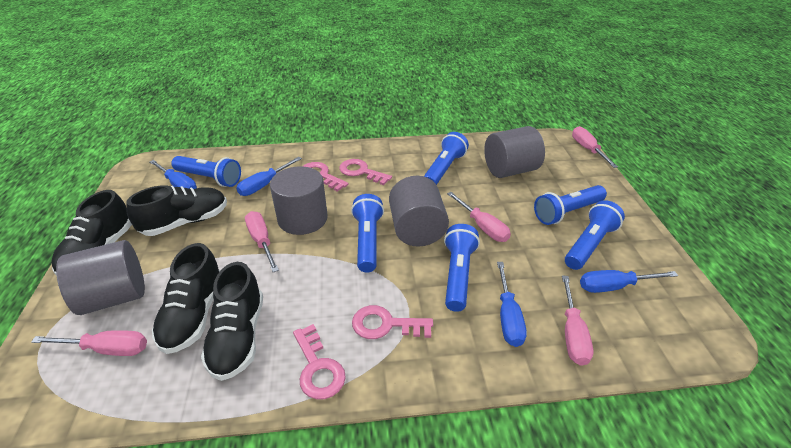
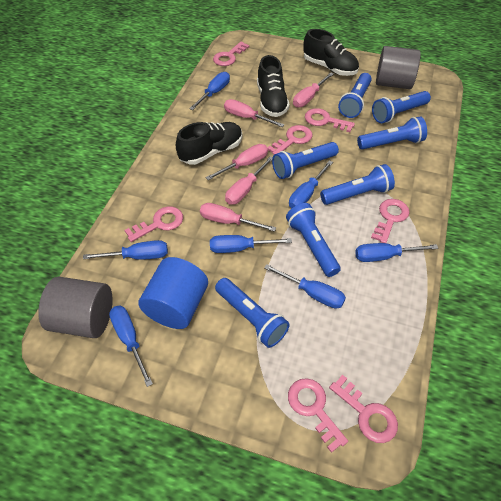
black shoe: [51,190,132,276] [126,185,227,236] [152,243,220,354] [201,262,263,381] = 4 -> [176,122,242,165] [257,55,290,117] [303,29,359,76] = 3
blue cylinder: none = 0 -> [138,257,208,329] = 1
blue flashlight: [171,156,241,187] [351,194,384,273] [424,132,469,185] [444,224,480,312] [534,185,607,225] [565,200,625,270] = 6 -> [215,278,290,348] [272,142,339,179] [286,203,341,277] [320,164,395,205] [338,73,372,118] [357,116,427,150] [372,91,431,123] = 7
blue screwdriver: [150,160,197,189] [236,157,302,196] [497,262,527,347] [580,270,678,293] = 4 -> [83,240,168,260] [109,306,153,387] [189,72,230,110] [210,235,292,253] [264,264,346,309] [289,160,333,209] [355,243,438,262] = 7
grey cylinder: [56,240,145,315] [270,166,328,235] [389,176,449,247] [484,126,545,178] = 4 -> [38,277,113,338] [376,46,421,89] = 2
pink key: [293,324,346,399] [303,162,348,192] [339,159,392,185] [352,305,433,339] = 4 -> [124,206,183,242] [213,42,250,66] [267,125,312,155] [288,378,348,453] [305,108,355,132] [329,375,398,443] [371,199,409,243] = 7

